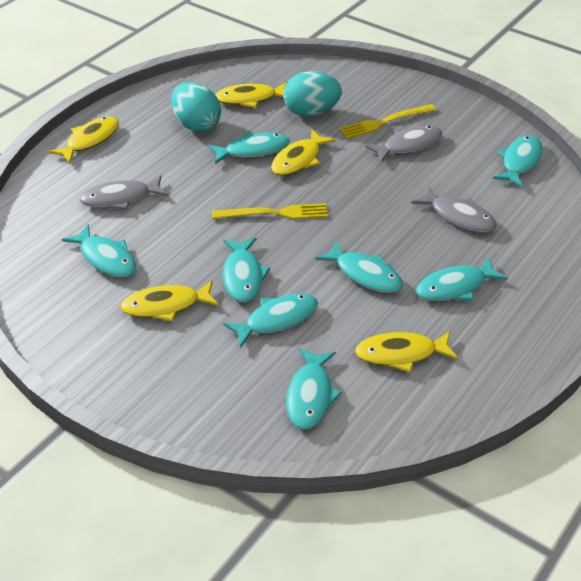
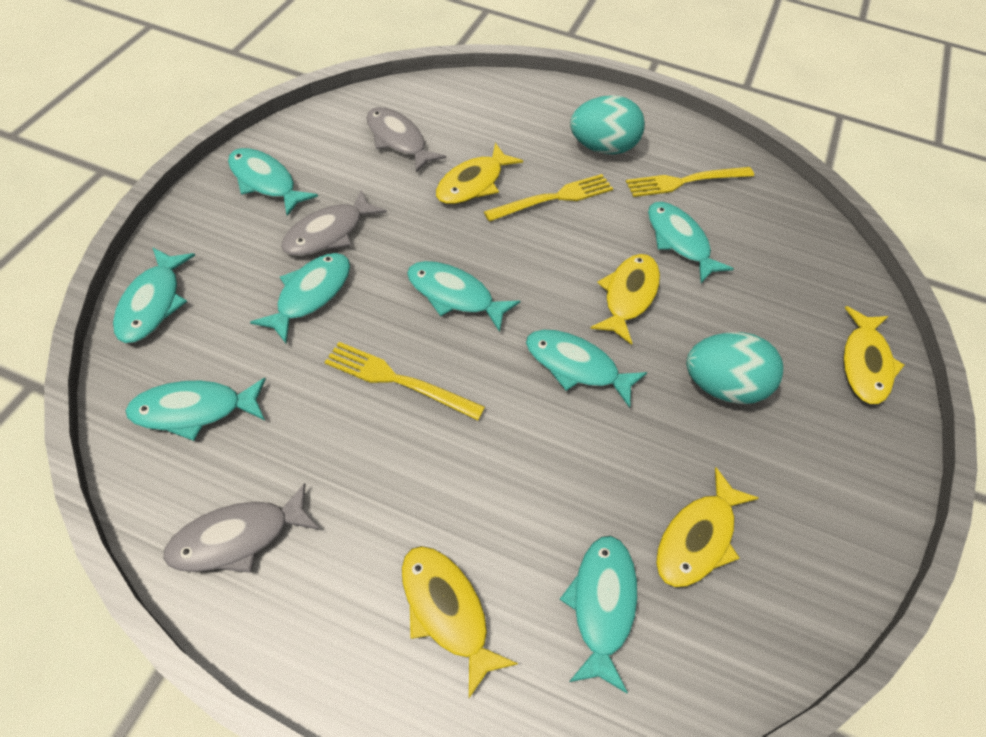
yellow fork: [212,203,328,219] [339,104,436,139] = 2 -> [325,342,485,421] [484,174,613,222] [626,167,754,197] = 3

